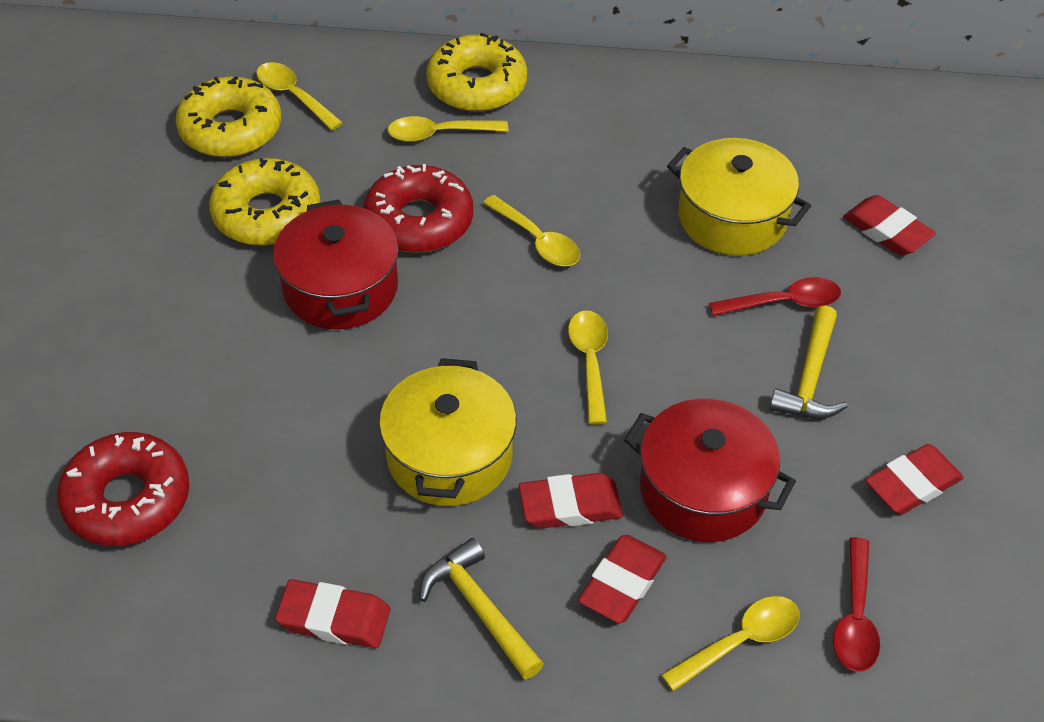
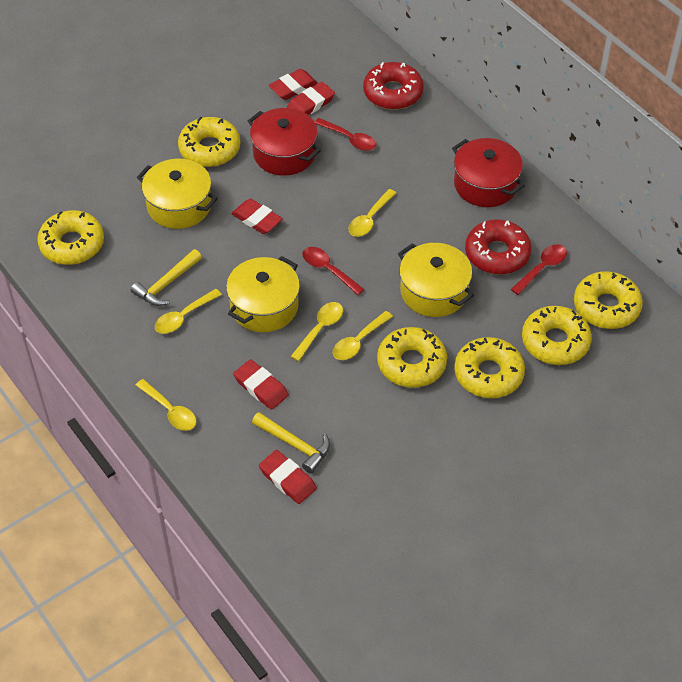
red spoon: [709,277,841,316] [833,537,880,672] = 2 -> [302,247,365,295] [315,118,376,151] [511,244,567,295] = 3
yellow donut: [175,76,281,157] [209,158,320,246] [426,33,527,112] = 3 -> [37,210,104,265] [178,117,240,167] [377,327,447,388] [454,337,525,398] [522,306,592,365] [574,271,643,329] = 6
yellow pot: [379,358,516,506] [667,138,811,256] = 2 -> [137,159,218,229] [226,256,300,332] [398,243,474,317] = 3

